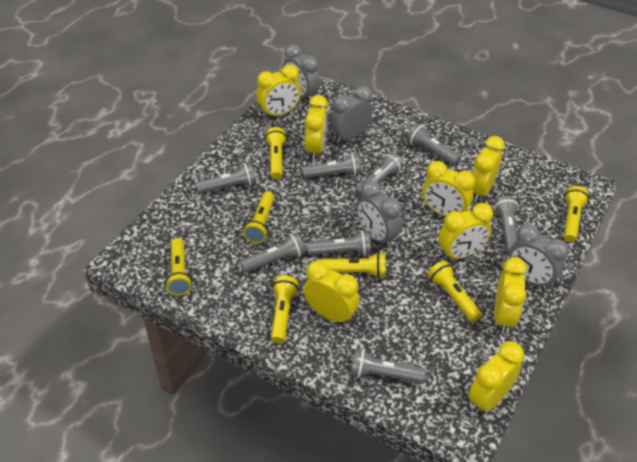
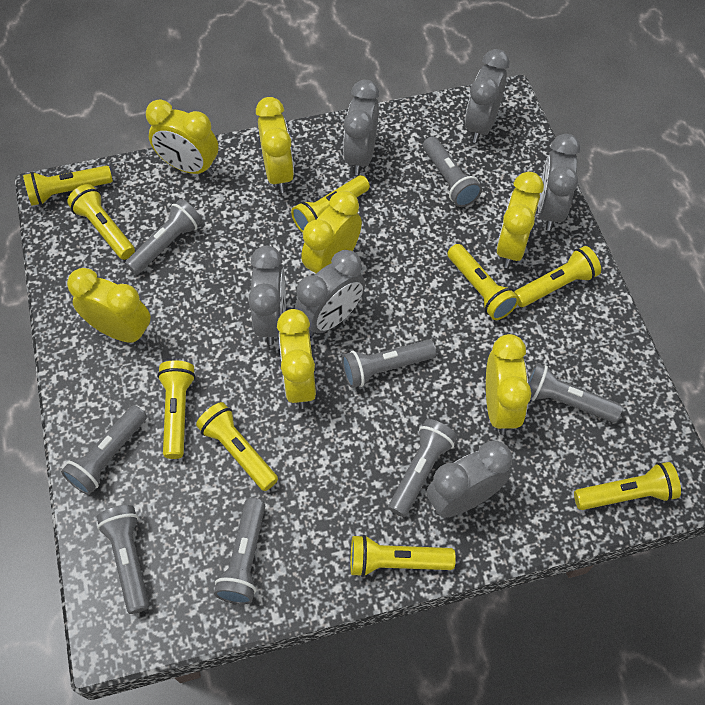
grey clock: [283,44,320,101] [330,86,373,143] [357,180,402,248] [509,224,569,289] = 4 -> [248,246,286,345] [295,250,365,336] [343,80,379,175] [427,441,512,518] [465,49,510,143] [538,134,580,231] = 6
yellow clock: [256,65,301,119] [304,260,360,325] [305,95,328,160] [422,161,475,216] [438,203,493,261] [468,341,524,414] [472,136,505,202] [494,257,527,334] = 8 -> [67,268,151,343] [146,100,218,176] [256,97,294,193] [277,309,316,409] [301,191,362,273] [486,334,531,435] [496,172,544,268] = 7
yellow flashlight: [165,238,192,296] [243,192,274,243] [265,127,287,179] [271,275,299,343] [321,252,386,278] [427,261,482,322] [564,186,589,242] = 7 -> [23,166,113,206] [67,184,135,260] [157,360,196,459] [196,402,278,491] [291,175,370,233] [351,535,456,577] [447,244,519,320] [514,246,601,307] [574,462,681,510] = 9

